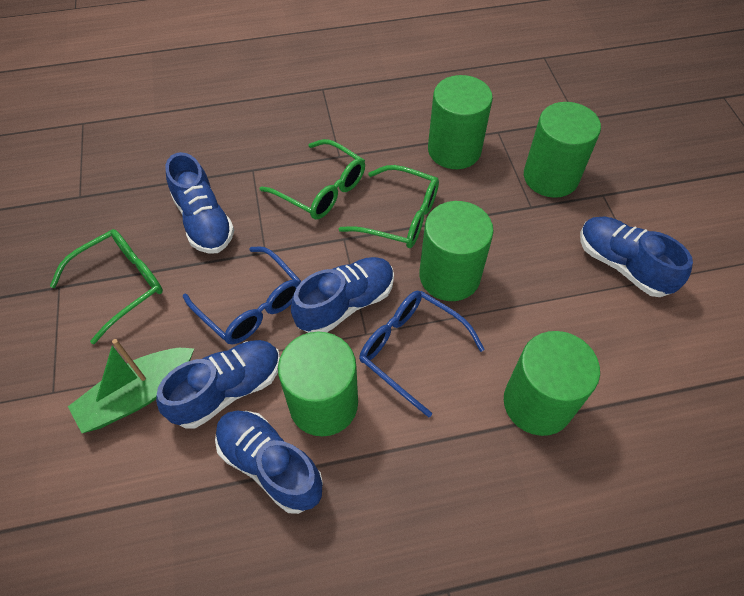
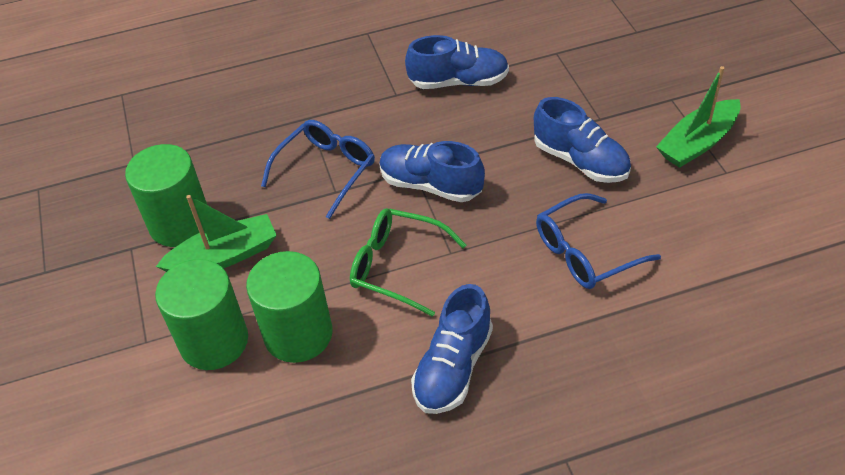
blue shoe: [156,340,280,428] [166,152,234,254] [215,411,323,514] [291,257,394,333] [580,216,693,297] = 5 -> [379,141,485,202] [405,35,509,89] [411,284,493,414] [534,97,631,183] = 4
green boat: [68,339,194,433] = 1 -> [156,195,277,272] [656,66,740,168] = 2
green cylinder: [278,332,358,436] [419,201,494,301] [428,75,493,169] [504,331,600,436] [524,102,601,198] = 5 -> [125,144,207,247] [155,259,248,370] [246,251,333,363] = 3
green glasses: [50,229,163,344] [260,139,365,220] [339,165,439,248] = 3 -> [350,208,466,317] = 1

